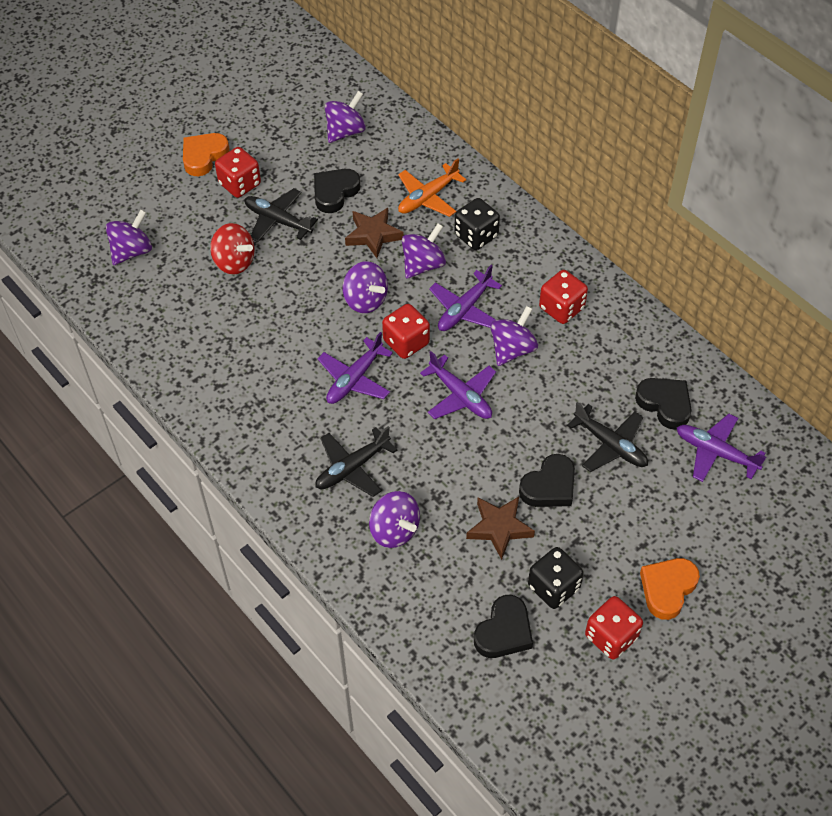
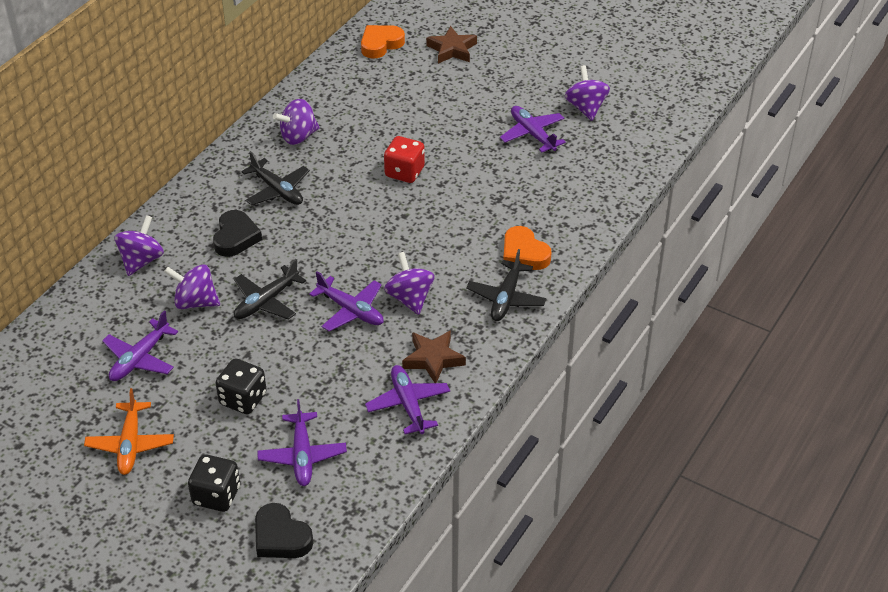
black heart: [314,169,360,213] [474,595,533,658] [519,454,575,507] [635,378,692,430] = 4 -> [213,210,262,257] [255,503,313,558] = 2
purple plane: [318,332,393,404] [420,351,496,419] [429,265,502,331] [677,414,766,482] = 4 -> [102,311,178,381] [257,399,347,486] [309,271,384,332] [365,365,450,434] [500,106,566,153] = 5
purple spinning top: [106,209,152,265] [325,91,366,143] [343,261,388,313] [369,491,420,548] [402,223,446,279] [490,306,538,366] = 6 -> [115,215,164,276] [164,264,220,309] [273,99,320,145] [384,252,435,315] [565,65,610,121] = 5
red dice: [215,147,261,198] [382,304,430,359] [539,270,588,324] [585,596,643,660] = 4 -> [384,136,425,183] = 1
red spinning top: [210,223,255,275] = 1 -> none = 0

